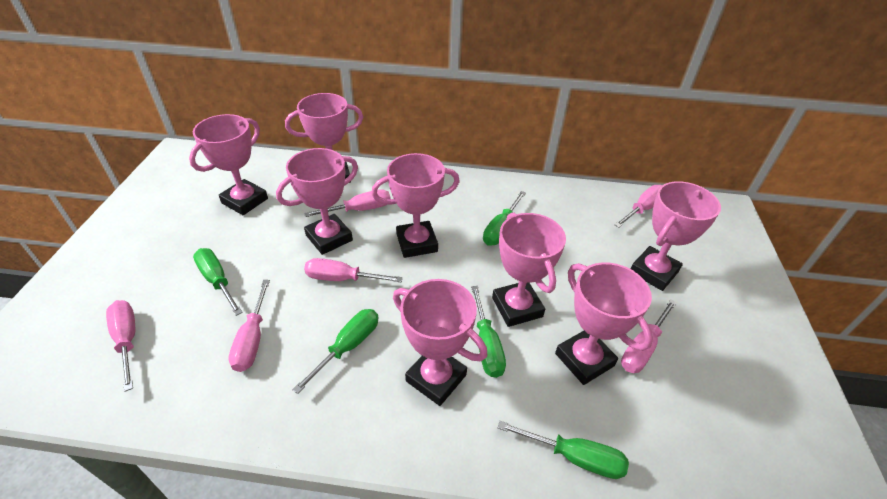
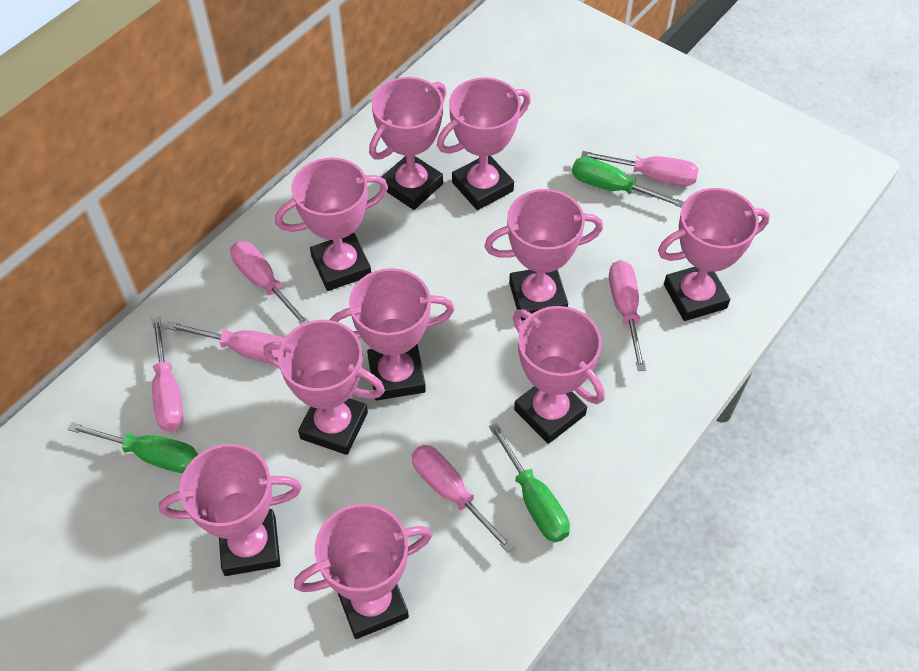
green screwdriver: [193,248,243,316] [292,309,378,394] [471,286,506,378] [483,191,526,246] [498,421,629,479] = 5 -> [68,422,198,473] [489,423,570,542] [572,157,684,208] = 3
pink trophy: [189,114,268,215] [276,148,358,255] [285,93,363,183] [371,153,460,258] [393,279,487,406] [492,212,566,327] [555,262,653,385] [631,181,721,291] = 8 -> [159,444,302,576] [263,320,385,455] [275,157,388,291] [294,504,432,639] [329,268,455,400] [369,77,446,210] [437,78,531,210] [484,189,603,321] [513,306,605,444] [658,188,770,321] = 10

